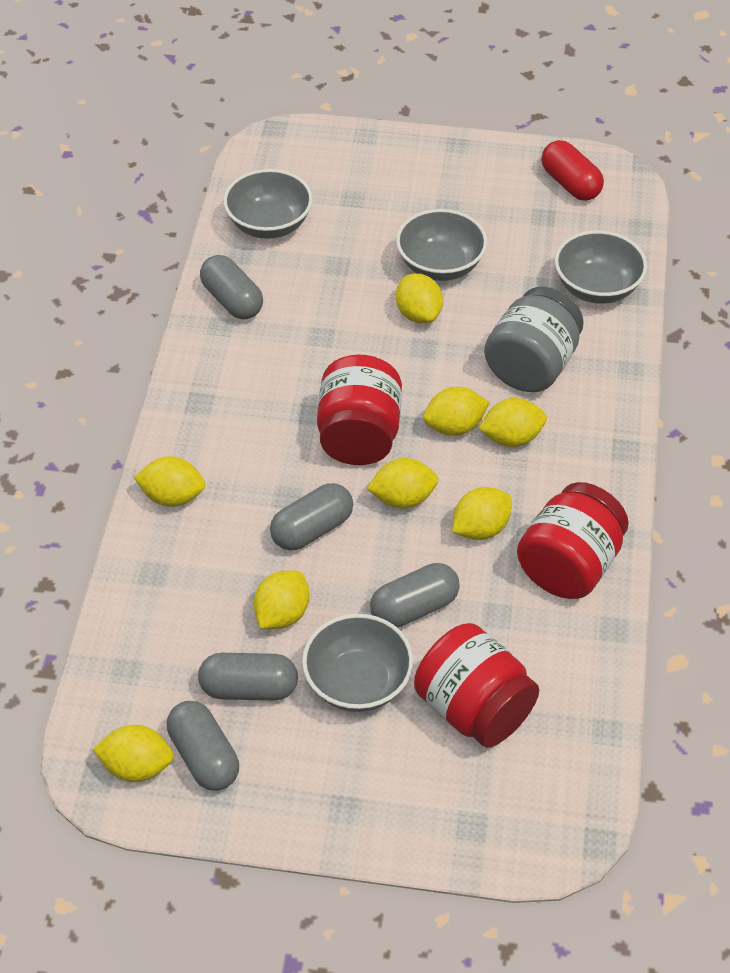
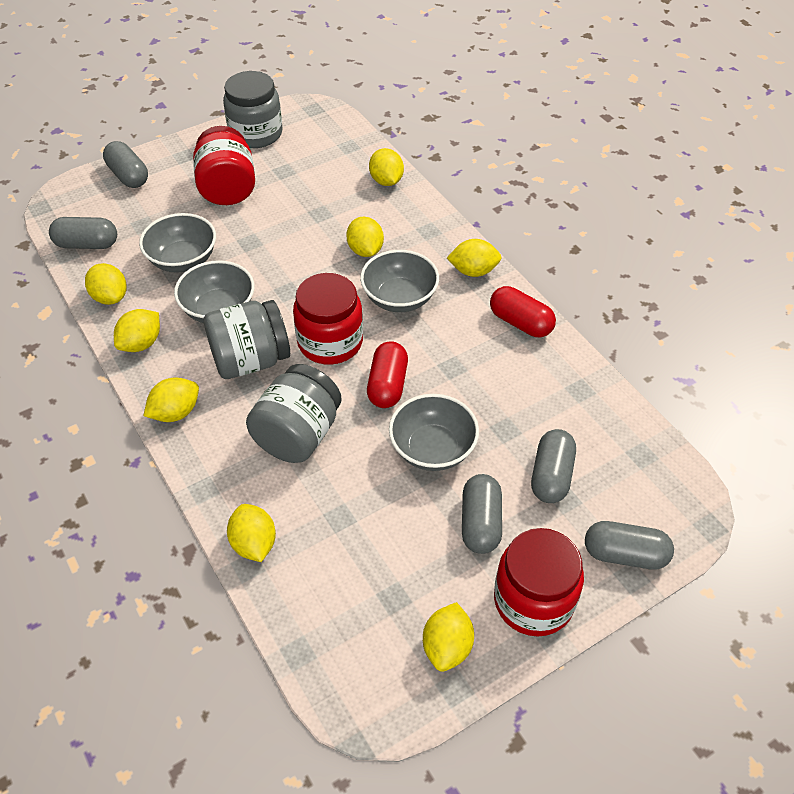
grey jar: [484,287,584,392] = 1 -> [204,300,290,379] [223,71,283,148] [246,364,342,463] = 3
red capsule: [541,140,604,201] = 1 -> [367,341,408,408] [490,286,556,337] = 2

